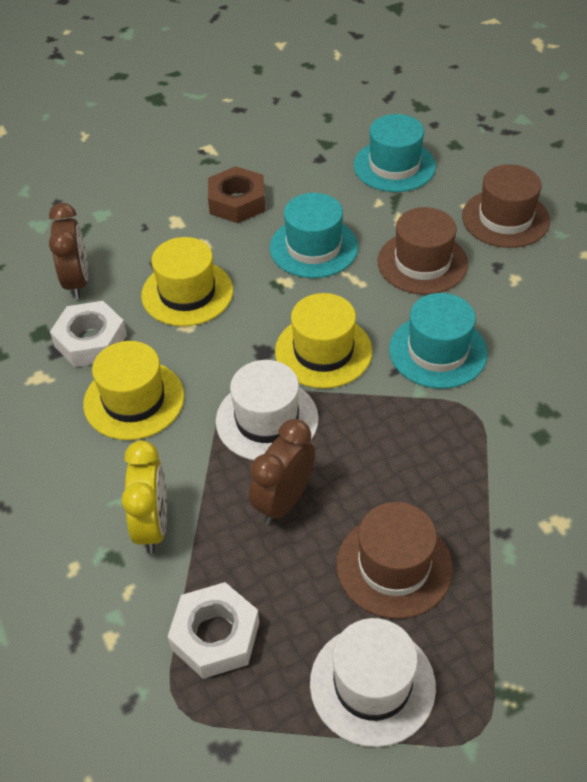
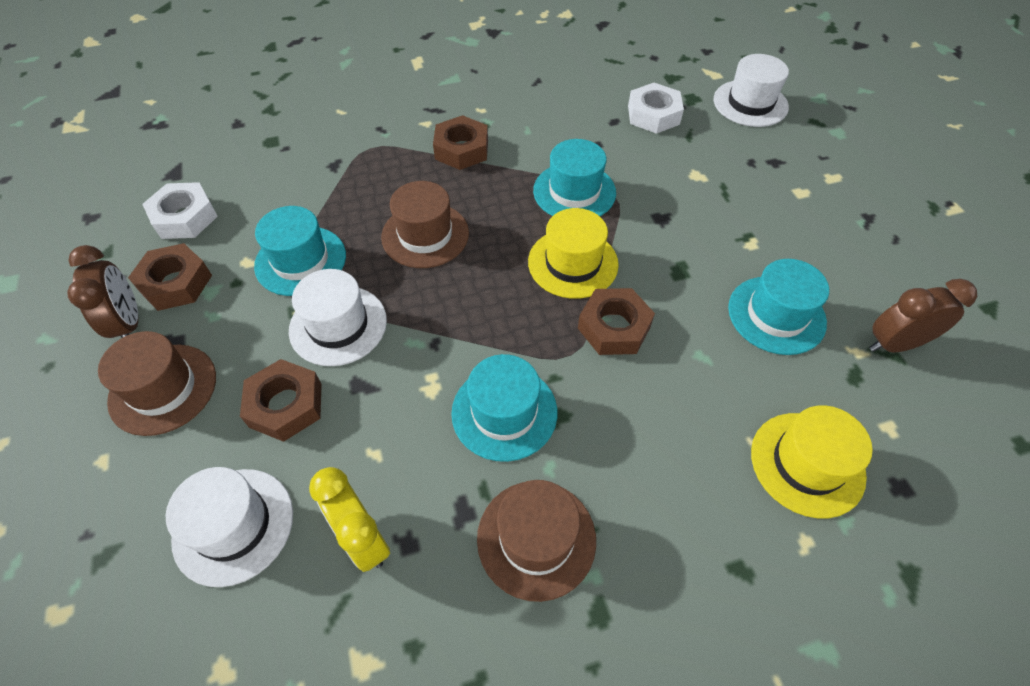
brown nut: [208,166,266,223] = 1 -> [128,243,212,311] [240,359,322,442] [433,115,488,170] [578,288,655,355] = 4
turquoise hat: [270,193,358,278] [354,114,436,192] [389,293,488,389] = 3 -> [254,206,346,296] [451,354,557,462] [533,139,616,216] [728,259,829,355] = 4
white hat: [216,360,319,460] [310,618,436,747] = 2 -> [166,467,293,587] [289,269,387,366] [714,54,789,127] = 3
yellow hat: [83,341,184,440] [141,237,233,326] [275,293,372,389] = 3 -> [528,208,619,299] [751,405,873,518] = 2

